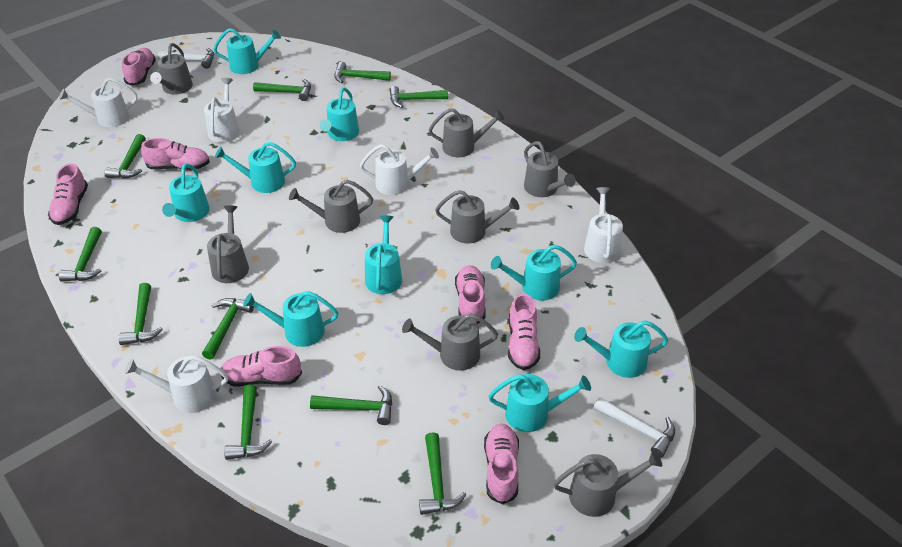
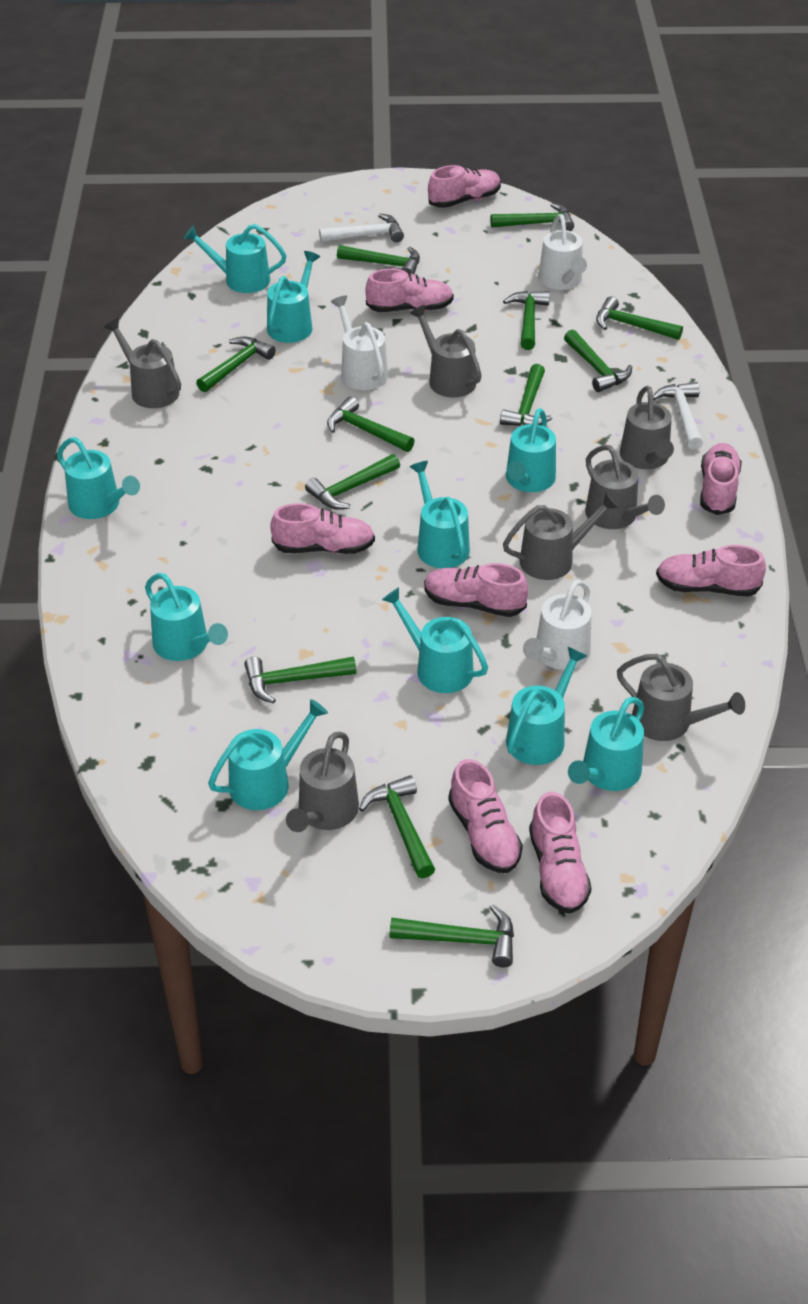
green hammer: [59,227,102,282] [105,134,146,179] [118,283,163,345] [202,298,254,360] [224,384,272,460] [253,79,311,101] [310,385,392,425] [334,62,391,83] [389,86,448,108] [419,432,467,515] = 10 -> [196,336,276,392] [244,657,356,704] [305,454,400,509] [327,397,414,452] [337,245,420,274] [359,775,435,878] [390,905,514,967] [490,203,574,231] [500,364,552,426] [503,291,550,350] [564,330,632,392] [596,296,683,340] = 12
grey watering can: [150,43,193,94] [207,206,249,283] [289,180,373,233] [402,314,498,370] [429,108,504,157] [435,190,519,243] [524,141,576,197] [553,451,662,517] = 8 -> [104,318,181,408] [286,731,359,832] [410,305,482,398] [503,493,619,580] [585,445,665,529] [617,654,745,741] [620,386,674,469] = 7
pink shoe: [48,163,88,225] [122,48,156,86] [141,138,210,170] [221,346,302,387] [455,265,486,324] [484,424,519,504] [508,293,540,370] = 7 -> [270,503,375,554] [365,269,454,312] [424,563,528,617] [428,165,501,208] [448,759,523,873] [529,792,592,914] [656,545,766,596] [700,443,742,515] = 8
turquoise watering can: [162,164,210,222] [213,28,281,74] [215,142,296,193] [243,291,338,347] [320,87,359,141] [365,215,402,294] [488,374,591,432] [491,244,577,300] [574,320,669,378] = 9 -> [57,437,140,519] [145,573,228,661] [184,224,287,293] [208,699,328,810] [267,251,320,343] [382,587,488,693] [409,461,470,568] [506,408,556,492] [506,647,587,765] [568,697,644,791] = 10
white watering can: [59,78,138,127] [125,355,228,413] [204,78,240,143] [360,144,439,195] [584,187,623,263] = 5 -> [331,295,388,390] [523,579,592,670] [538,214,587,290] = 3

